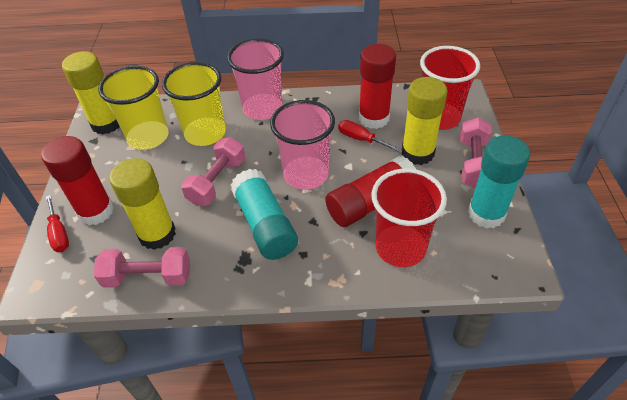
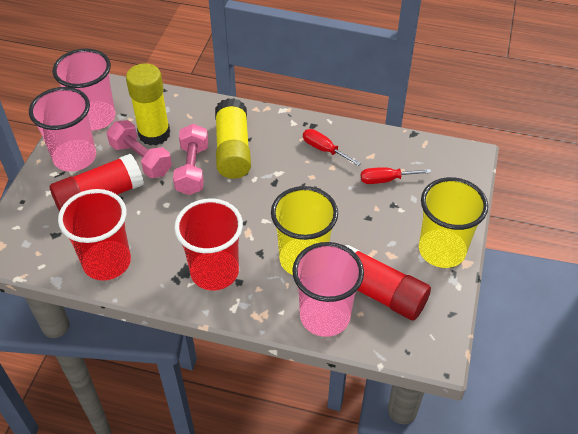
pink cup: [227,38,284,120] [270,100,335,190] = 2 -> [29,87,96,171] [52,48,115,131] [292,242,364,337] = 3
pink dumbbell: [94,247,190,288] [181,137,245,206] [460,117,492,189] = 3 -> [107,120,172,178] [173,124,208,195] = 2
red glue stick: [41,136,114,225] [325,156,416,227] [359,44,396,129] = 3 -> [50,154,144,212] [346,245,431,320] = 2
turquoise glue stick: [231,169,298,260] [468,136,530,229] = 2 -> none = 0
yellow glue stick: [62,51,119,134] [109,158,176,250] [402,77,447,165] = 3 -> [126,63,170,145] [215,98,251,179] = 2

